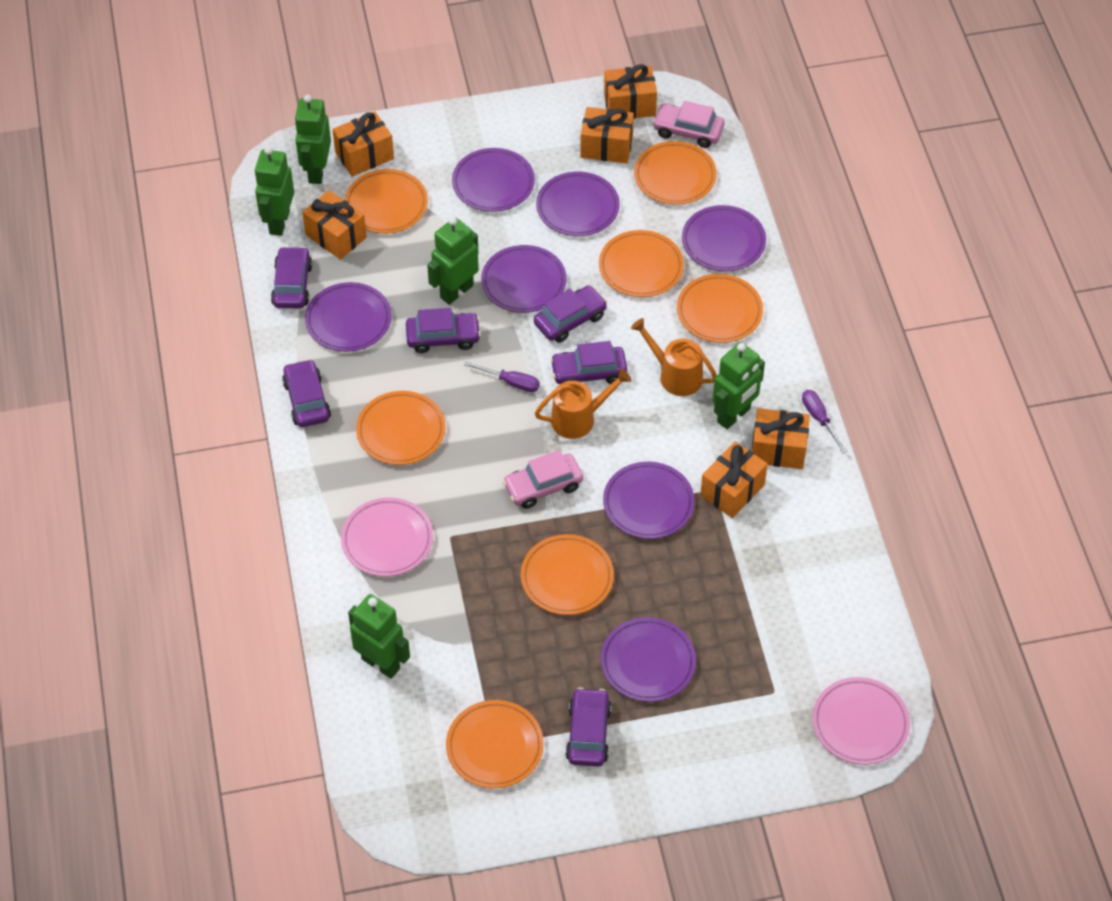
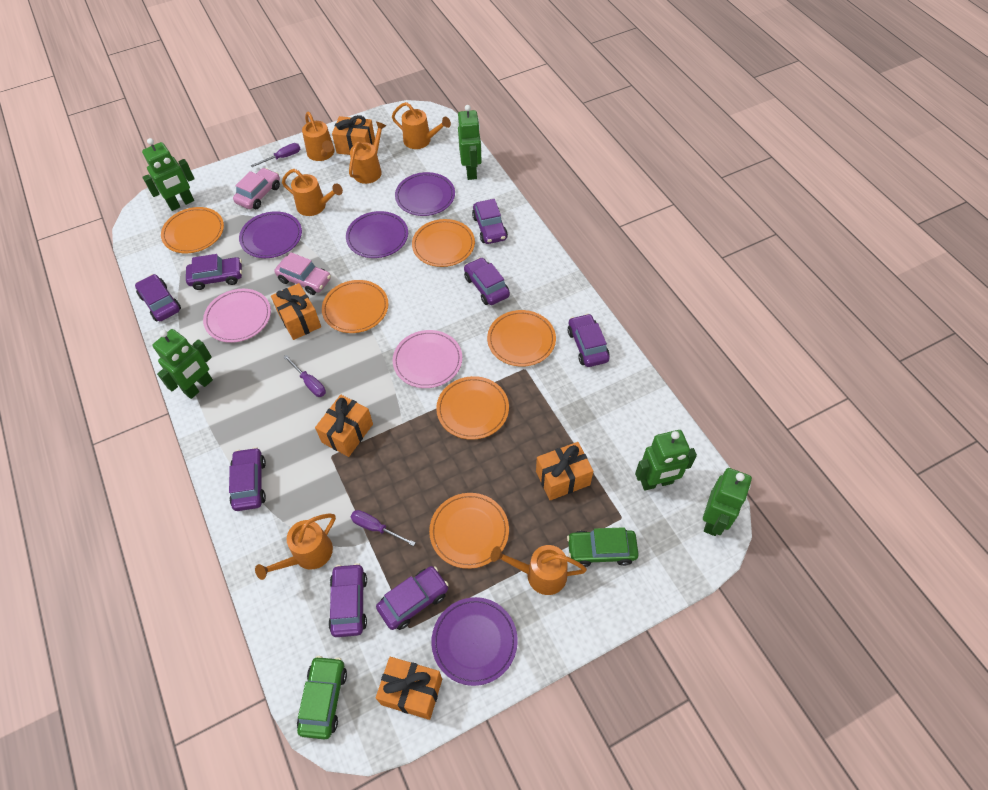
green car: none = 0 -> [297,656,347,739] [567,527,639,567] = 2
orange gift: [302,190,367,260] [332,111,394,177] [580,107,634,164] [604,64,657,119] [700,441,768,518] [752,408,810,469] = 6 -> [271,283,321,340] [315,395,373,457] [332,115,375,155] [376,657,442,720] [536,442,593,500] = 5
orange plate: [345,169,428,234] [356,391,445,465] [446,700,544,788] [521,534,614,615] [599,230,684,297] [634,141,717,205] [677,274,763,343] = 7 -> [161,207,224,253] [322,280,389,333] [412,219,475,267] [429,493,509,569] [436,376,509,440] [487,310,556,367] = 6
orange watering can: [535,368,631,439] [631,318,717,396] = 2 -> [255,514,336,580] [282,169,343,216] [302,112,335,161] [349,122,387,184] [392,102,451,149] [490,545,587,595] = 6
purple car: [271,246,312,308] [282,359,331,427] [406,308,481,353] [534,285,607,343] [550,341,627,384] [565,687,612,767] = 6 -> [135,274,181,322] [186,254,242,290] [229,447,266,511] [328,563,367,637] [376,566,449,630] [464,257,510,305] [472,199,508,244] [568,314,610,367] = 8
purple plate: [305,282,391,352] [452,148,535,212] [481,245,567,313] [536,172,620,236] [601,617,696,702] [603,462,695,539] [682,205,766,271] = 7 -> [239,211,302,258] [346,211,408,258] [395,172,455,216] [431,597,518,686] = 4
purple screwdriver: [464,361,540,392] [802,390,847,453] = 2 -> [251,143,300,167] [284,355,326,397] [351,510,416,546] = 3

